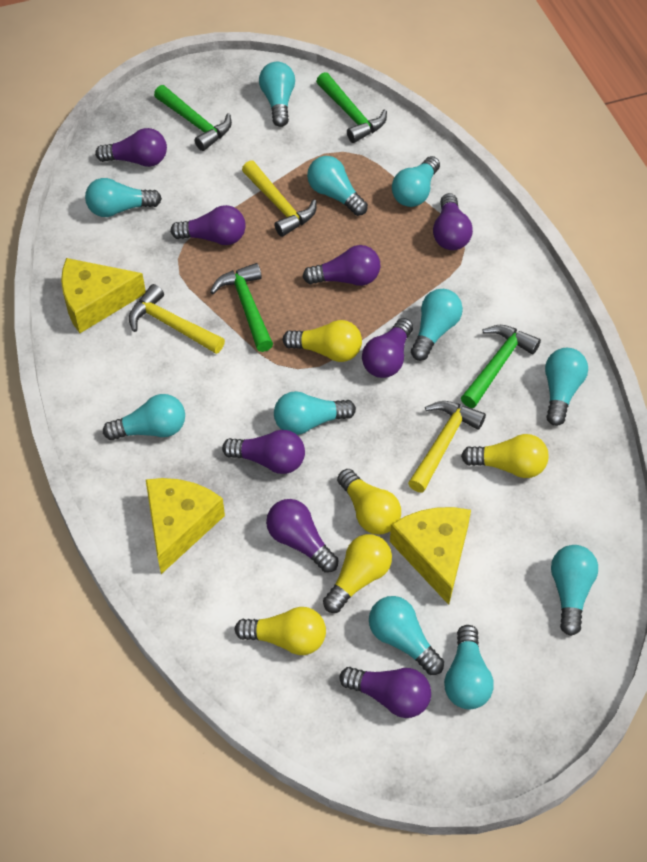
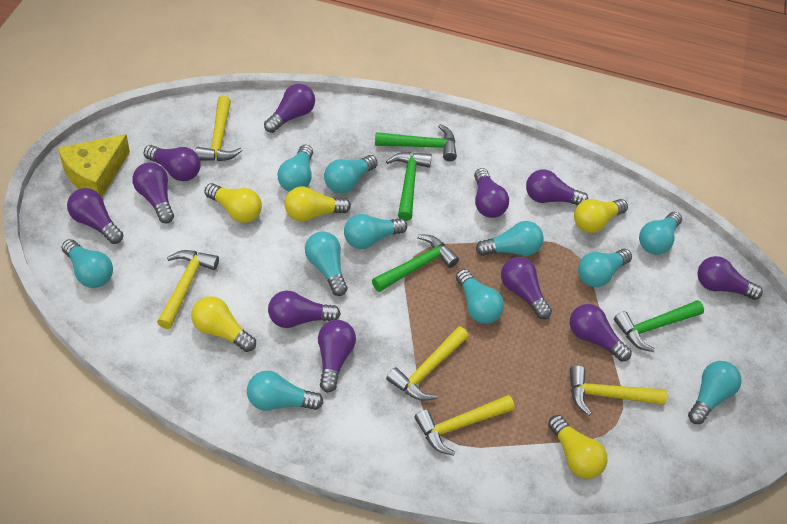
purple light bulb: [95,128,167,167] [170,205,246,245] [222,430,305,474] [266,499,339,573] [303,245,380,286] [340,667,431,718] [362,318,413,378] [433,193,473,250] = 8 -> [67,188,123,244] [132,162,174,223] [144,145,200,181] [264,84,315,133] [268,291,341,328] [318,320,356,392] [474,168,509,218] [501,257,552,319] [526,169,588,205] [570,304,631,362] [697,256,763,300] = 11
yellow cheese: [61,258,146,333] [146,478,225,574] [390,507,471,605] = 3 -> [58,134,130,197] = 1
yellow hammer: [129,284,225,354] [242,160,317,237] [408,401,486,492] = 3 -> [157,250,219,329] [195,96,243,161] [386,326,469,401] [414,395,515,456] [570,365,667,416] = 5

